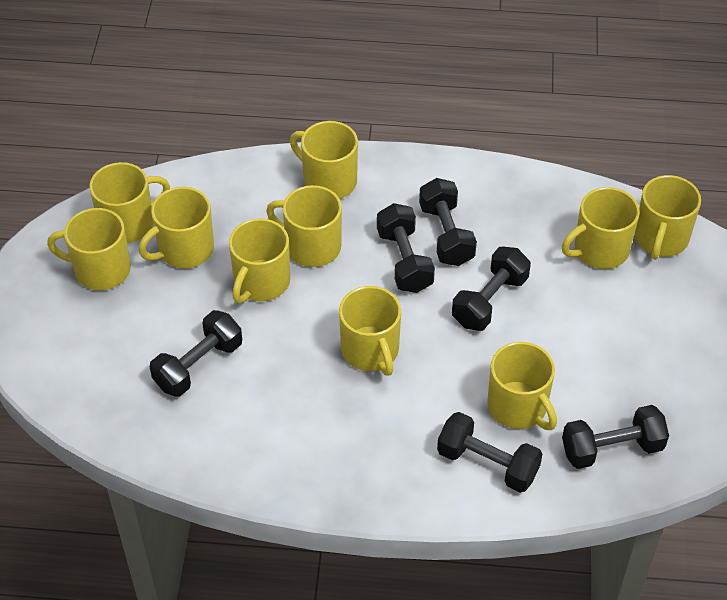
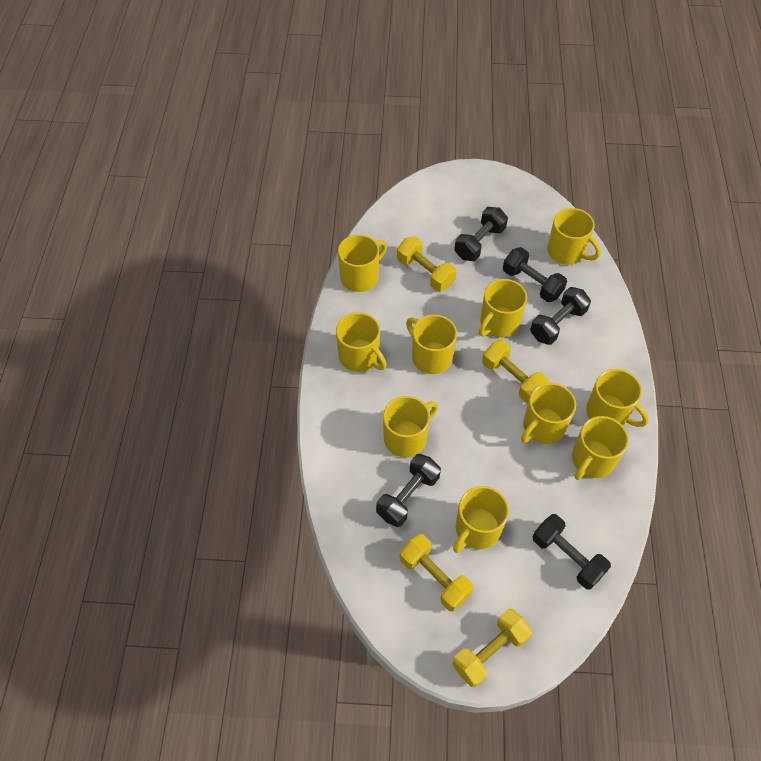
black dumbbell: [150,310,242,397] [377,203,435,293] [419,178,477,266] [437,412,542,493] [452,247,531,331] [562,405,669,469] = 6 -> [376,454,441,527] [454,207,508,261] [503,247,567,302] [530,287,591,345] [532,514,611,590] = 5
yellow dumbbell: none = 0 -> [397,236,457,291] [400,534,474,611] [453,609,532,687] [482,340,549,403] = 4

